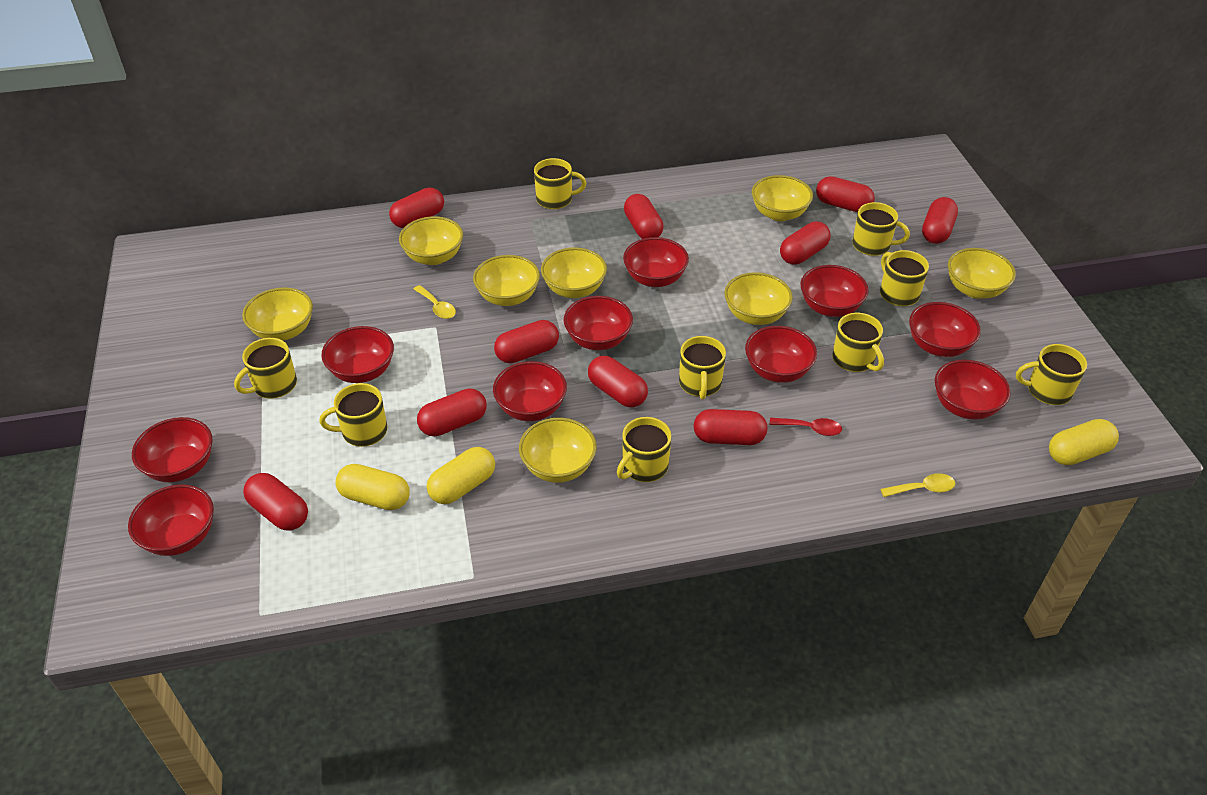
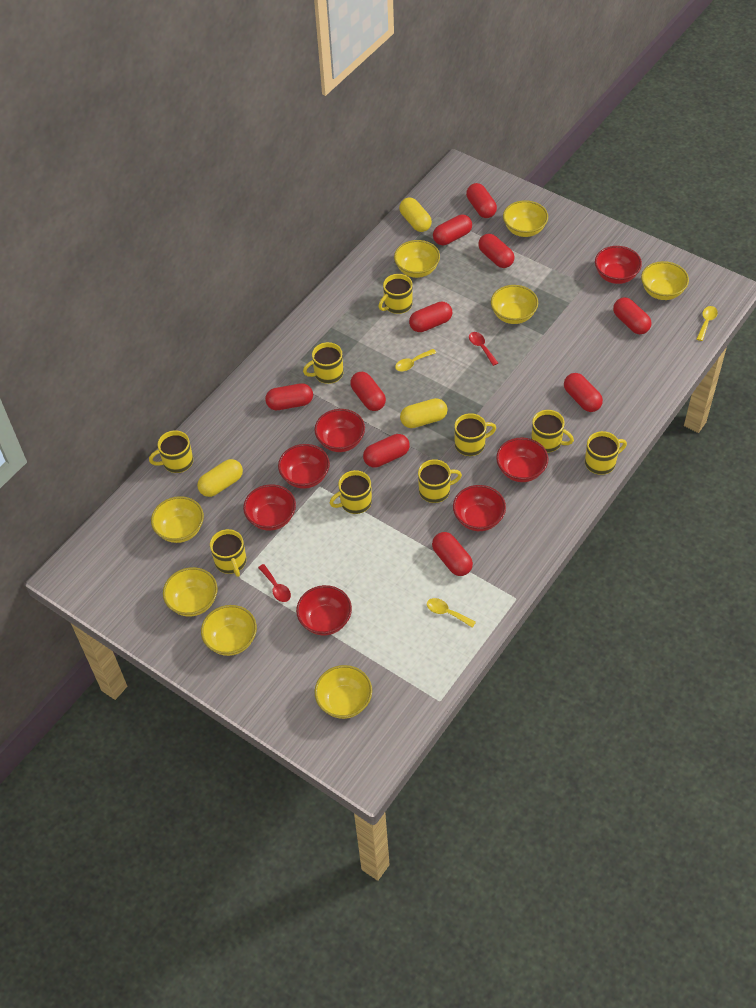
red bowl: [128,484,214,556] [132,417,213,482] [321,326,394,383] [493,361,567,421] [564,296,633,350] [623,237,689,287] [745,326,817,383] [800,265,869,317] [909,302,981,357] [935,360,1011,420] = 10 -> [243,484,296,531] [278,444,330,489] [296,585,352,635] [315,409,365,452] [453,485,506,531] [496,437,548,482] [595,246,642,284] = 7
red spoon: [769,418,842,436] = 1 -> [258,564,291,602] [469,332,498,366] = 2
yellow spoon: [414,285,456,319] [880,473,955,497] = 2 -> [395,349,436,371] [427,598,476,628] [697,306,718,341] = 3

